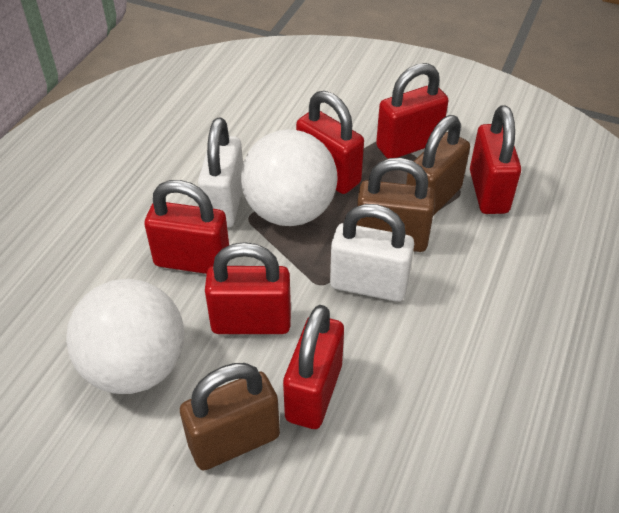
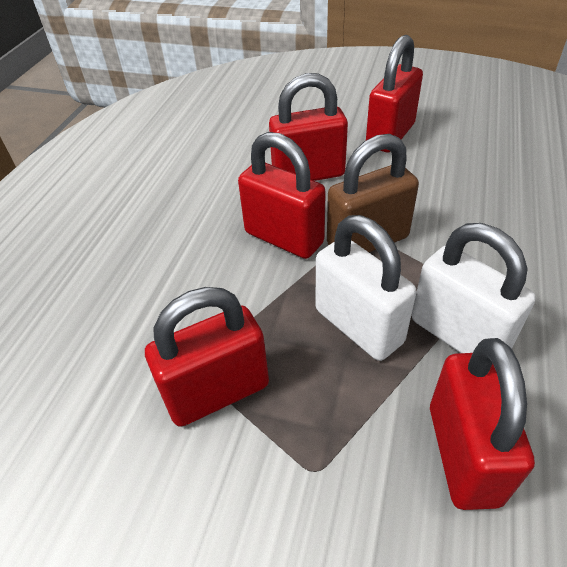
brown padlock: [180,363,280,471] [356,158,435,252] [406,115,470,216] = 3 -> [327,134,419,252] = 1
red padlock: [144,180,229,274] [205,242,291,334] [283,305,344,429] [296,91,364,194] [376,63,449,159] [470,105,521,214] = 6 -> [145,287,269,427] [238,132,326,259] [269,73,348,181] [366,35,423,152] [430,338,535,510] = 5
white ball: [66,279,184,394] [241,129,337,226] = 2 -> none = 0

